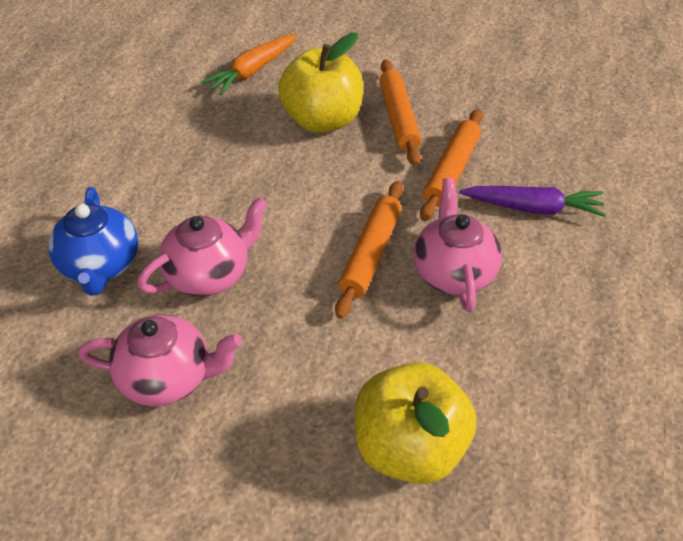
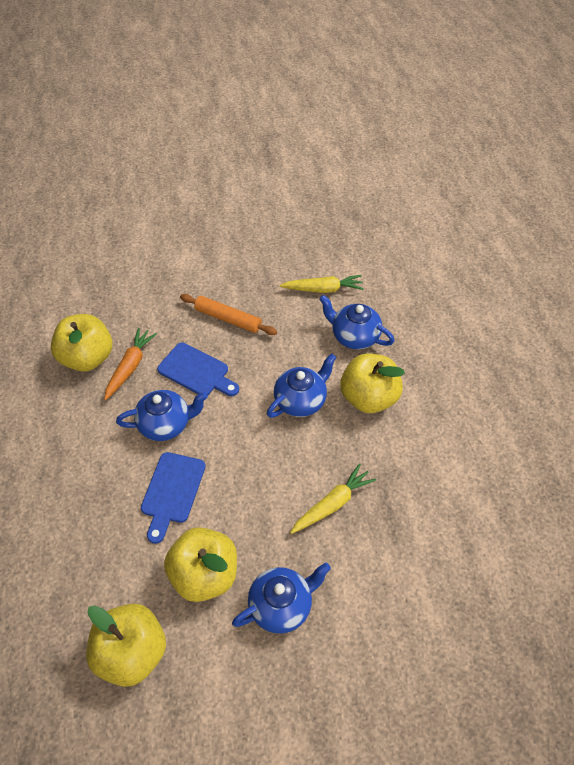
blue cutting board: none = 0 -> [141,452,206,544] [157,343,239,396] = 2
blue teapot: [48,187,138,296] = 1 -> [116,390,208,441] [232,563,331,634] [267,353,336,418] [319,295,395,349] = 4
orange rolling pin: [335,181,403,319] [379,59,421,166] [420,109,483,221] = 3 -> [180,294,277,335] = 1
pink teapot: [78,314,242,406] [137,197,267,297] [413,178,502,312] = 3 -> none = 0
purple carrot: [459,186,606,217] = 1 -> none = 0
yellow apple: [278,33,363,133] [355,362,477,484] = 2 -> [51,314,112,372] [86,603,166,687] [164,527,237,602] [340,354,405,413] = 4
yellow carrot: none = 0 -> [279,275,364,293] [290,464,376,534] = 2

